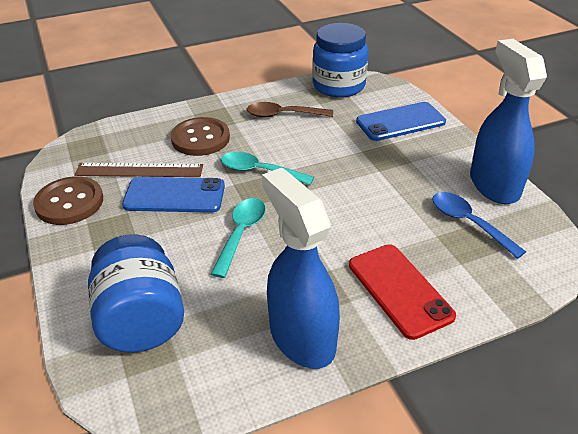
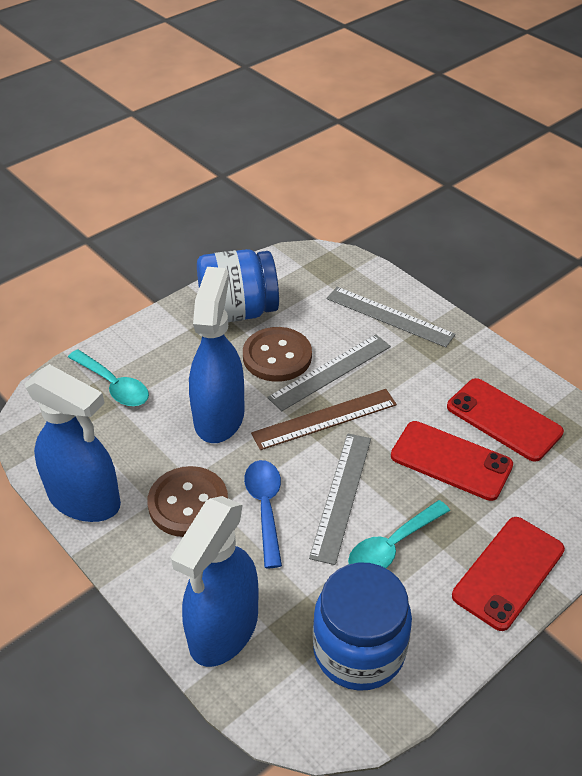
blue phone: [122,177,225,213] [356,102,446,141] = 2 -> none = 0
blue spray bottle: [262,168,340,369] [470,39,547,204] = 2 -> [25,364,121,522] [171,496,259,667] [189,267,245,443] = 3
brown spoon: [247,102,333,118] = 1 -> none = 0
grey ruler: none = 0 -> [267,334,391,411] [309,434,371,565] [326,287,456,347] = 3
red phone: [349,244,456,340] = 1 -> [391,421,513,501] [447,378,564,462] [452,517,565,631] = 3

